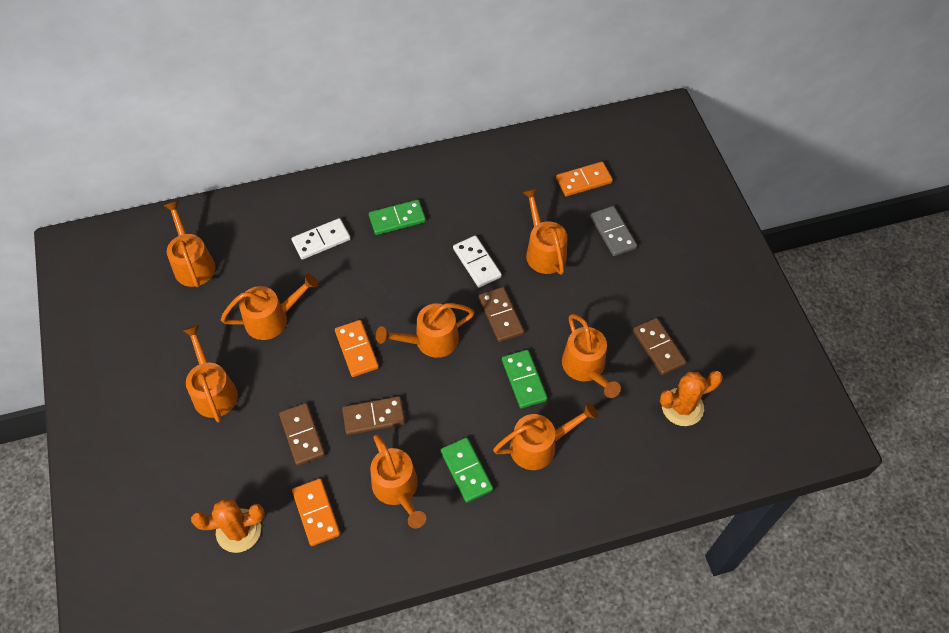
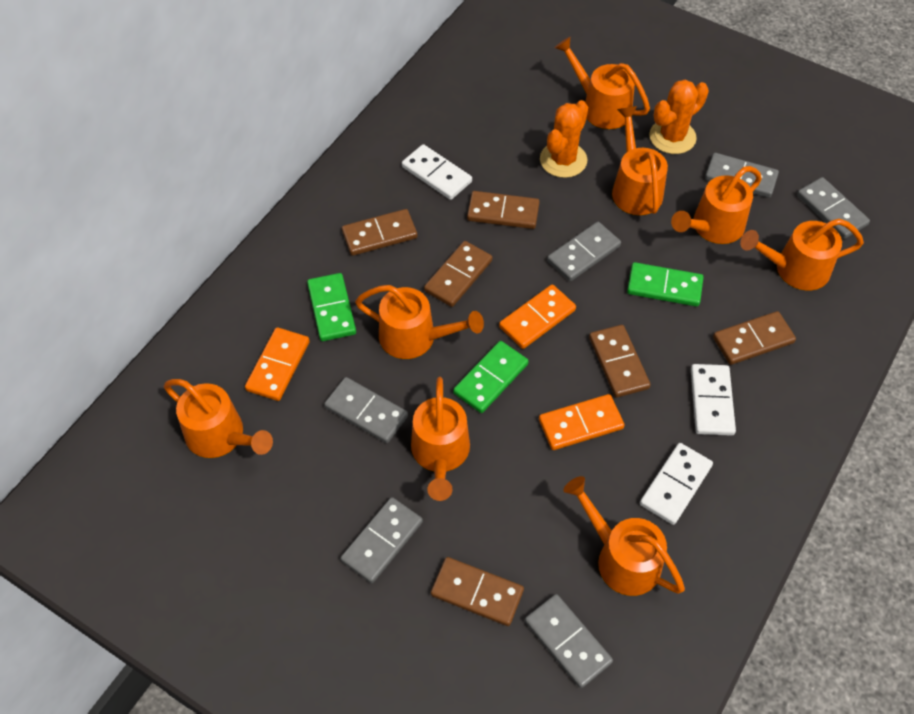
brown domino: [279,403,325,466] [342,396,405,435] [479,287,524,342] [633,318,686,375] = 4 -> [342,209,418,256] [424,241,492,307] [431,557,524,626] [467,191,540,229] [589,325,651,398] [713,311,796,365] = 6
grey domino: [591,206,637,256] = 1 -> [324,377,408,443] [341,497,423,583] [525,594,613,688] [547,222,621,281] [705,153,779,198] [797,177,870,239] = 6
white domino: [291,218,351,260] [453,236,502,287] = 2 -> [402,144,472,200] [640,443,713,525] [691,364,736,436] = 3

